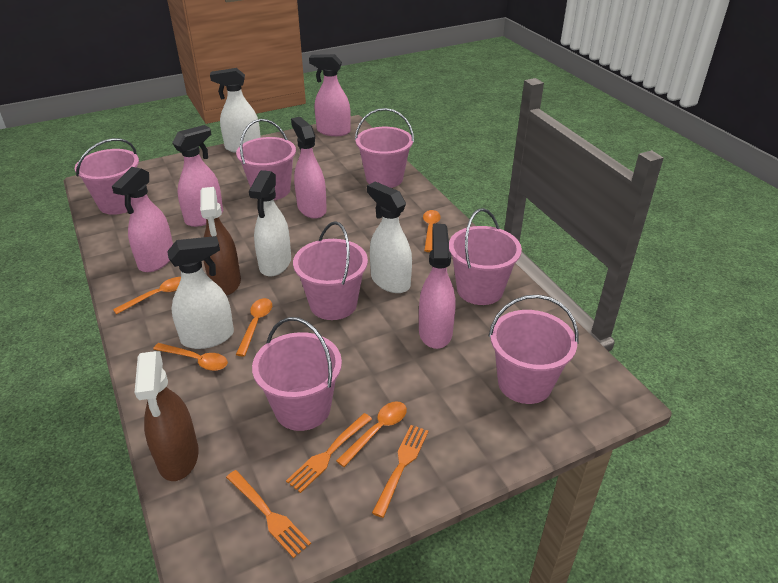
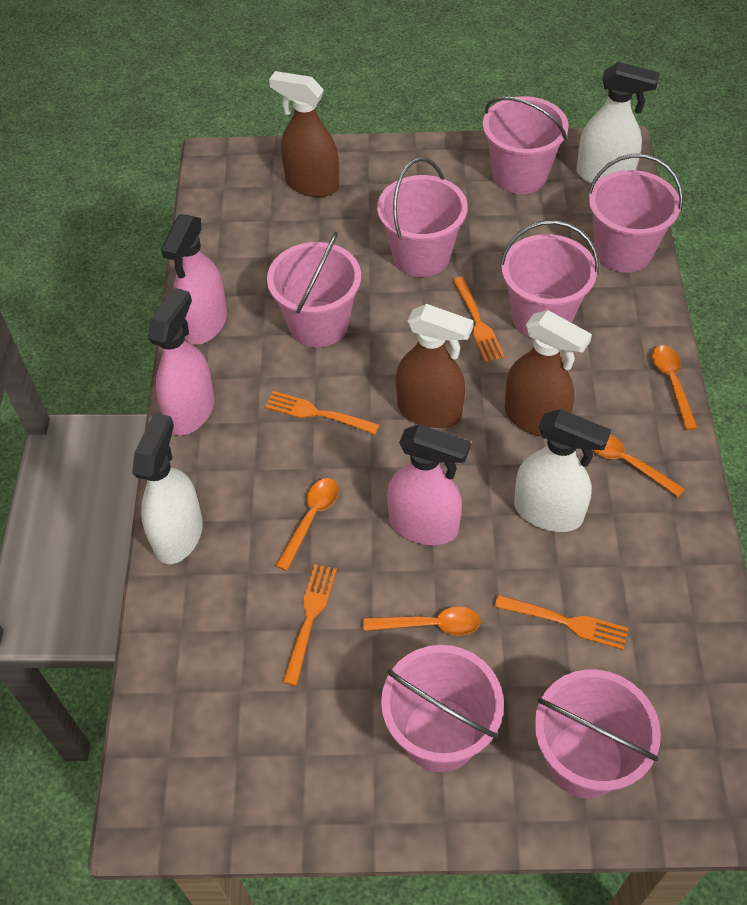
brown spray bottle: [134,351,199,481] [200,187,241,296] = 2 -> [269,71,339,197] [396,304,474,428] [505,310,592,436] = 3
orange fork: [226,470,311,558] [286,413,372,493] [372,425,429,518] = 3 -> [265,391,380,434] [283,564,337,686] [453,277,505,363] [494,595,628,650] = 4
orange spoon: [113,277,181,315] [153,343,228,371] [236,298,272,356] [336,401,407,467] [423,210,441,252] = 5 -> [275,478,339,571] [363,607,481,636] [593,434,685,497] [652,345,697,430] = 4
pink spray bottle: [112,167,173,272] [172,125,223,227] [291,117,327,219] [309,54,351,136] [419,224,455,349] = 5 -> [147,288,215,436] [161,214,227,345] [387,424,471,545] = 3
white spray bottle: [167,236,234,349] [210,68,261,153] [249,170,291,277] [367,182,412,293] = 4 -> [132,413,203,564] [514,409,611,532] [577,62,660,183] = 3

